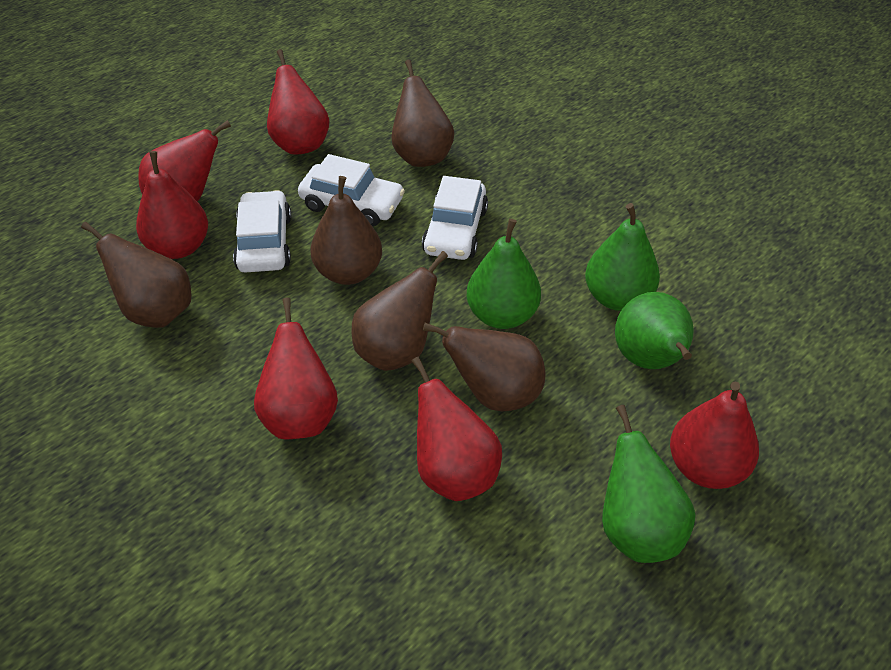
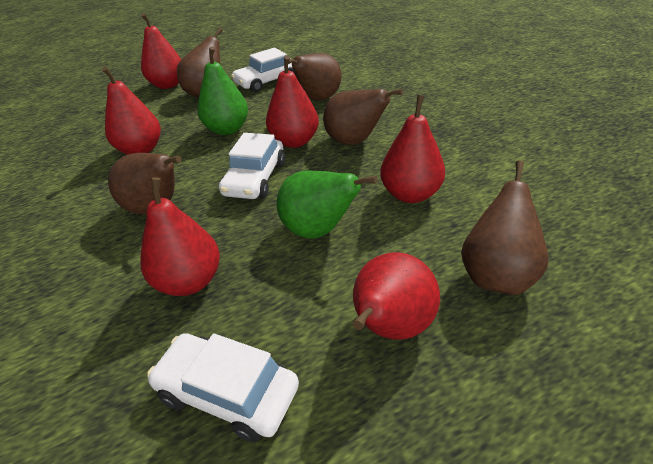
green pear: [467,219,541,329] [585,203,660,311] [602,405,696,563] [615,292,694,369] = 4 -> [197,46,248,135] [277,170,377,239] = 2

